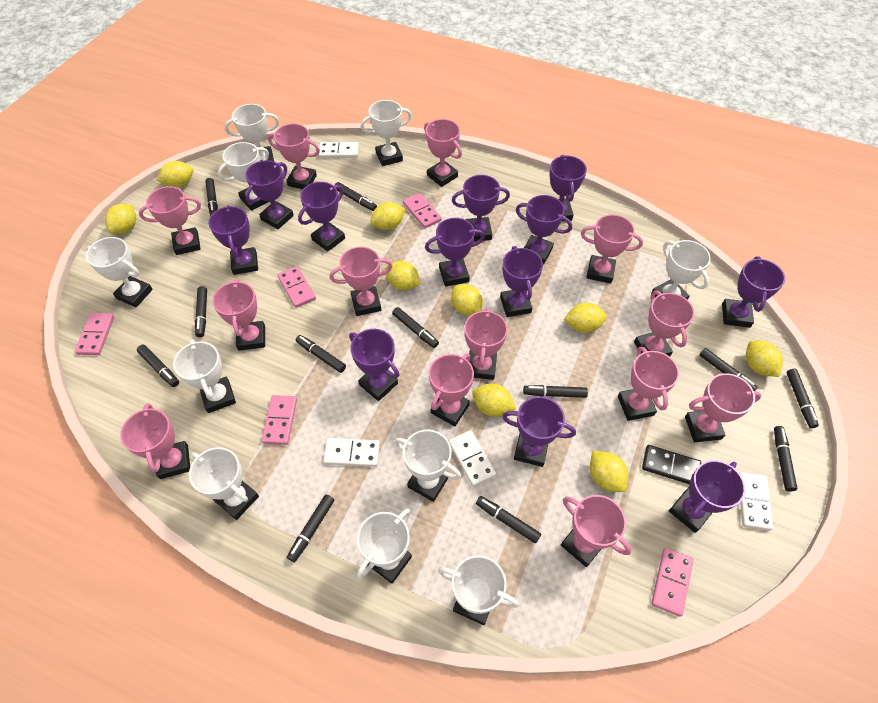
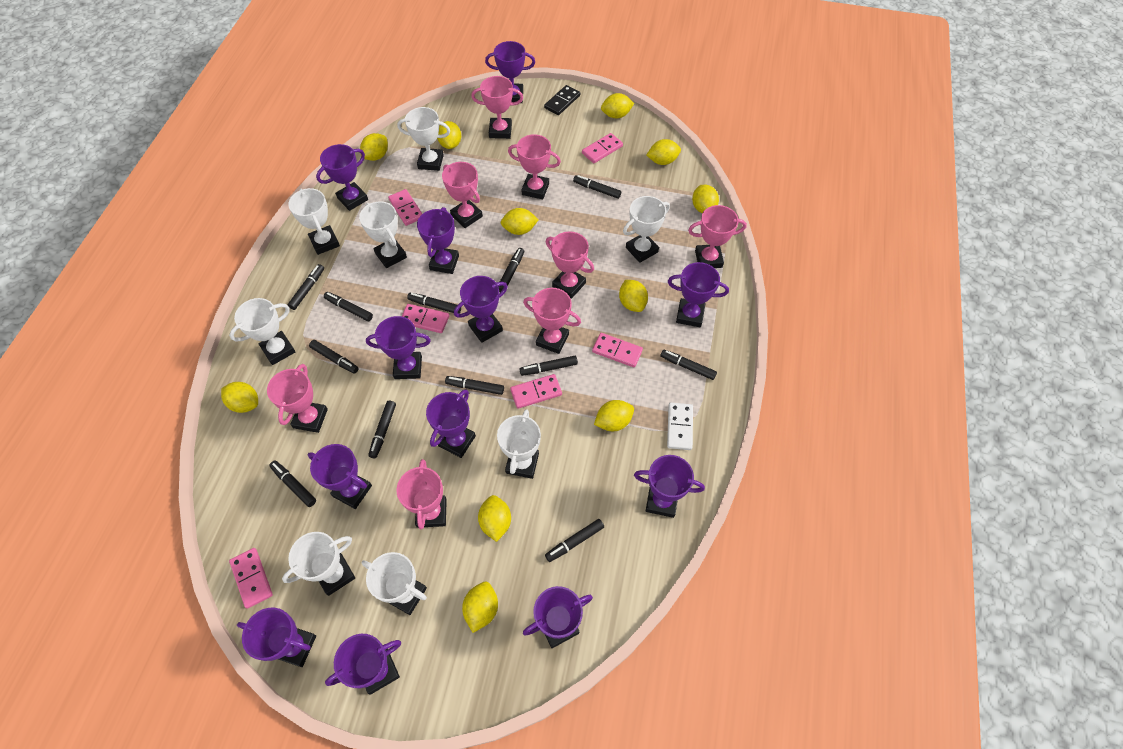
pink domino: [75,313,114,355] [261,395,297,445] [278,266,316,308] [403,193,442,228] [651,548,693,617] = 5 -> [229,548,273,609] [388,189,422,226] [402,304,449,333] [510,374,562,409] [582,133,623,163] [592,333,643,367] = 6
pink trophy: [120,403,190,479] [139,186,201,255] [212,279,265,351] [268,123,320,189] [330,247,392,316] [424,119,462,187] [429,353,474,426] [464,307,508,380] [561,495,631,567] [581,214,643,284] [618,347,679,421] [634,291,695,357] [685,373,762,442] = 13 -> [267,364,328,433] [396,459,447,529] [442,162,483,228] [471,76,523,139] [508,134,561,199] [523,288,581,354] [546,231,594,299] [688,205,747,268] = 8
white domino: [319,142,359,158] [323,438,380,467] [449,430,496,487] [739,472,773,531] = 4 -> [667,403,693,450] = 1
white trophy: [86,237,153,307] [173,339,236,413] [189,447,259,520] [218,142,270,211] [224,104,279,161] [357,509,412,584] [361,100,412,166] [395,430,461,502] [439,555,519,625] [651,240,711,300] = 10 -> [229,298,296,365] [282,532,355,596] [288,188,340,255] [359,201,407,268] [362,552,427,615] [397,107,450,171] [497,409,541,479] [623,196,670,263] = 8
yellow lemon: [105,204,136,234] [157,161,193,187] [370,202,405,230] [385,261,421,290] [451,284,483,316] [472,384,516,417] [564,303,607,333] [590,451,628,492] [746,340,783,377] = 9 -> [221,382,258,413] [360,133,388,161] [437,121,461,149] [462,581,498,633] [478,495,511,542] [501,208,539,235] [594,400,634,431] [601,93,634,118] [619,280,648,312] [647,139,681,165] [692,185,719,213] = 11

